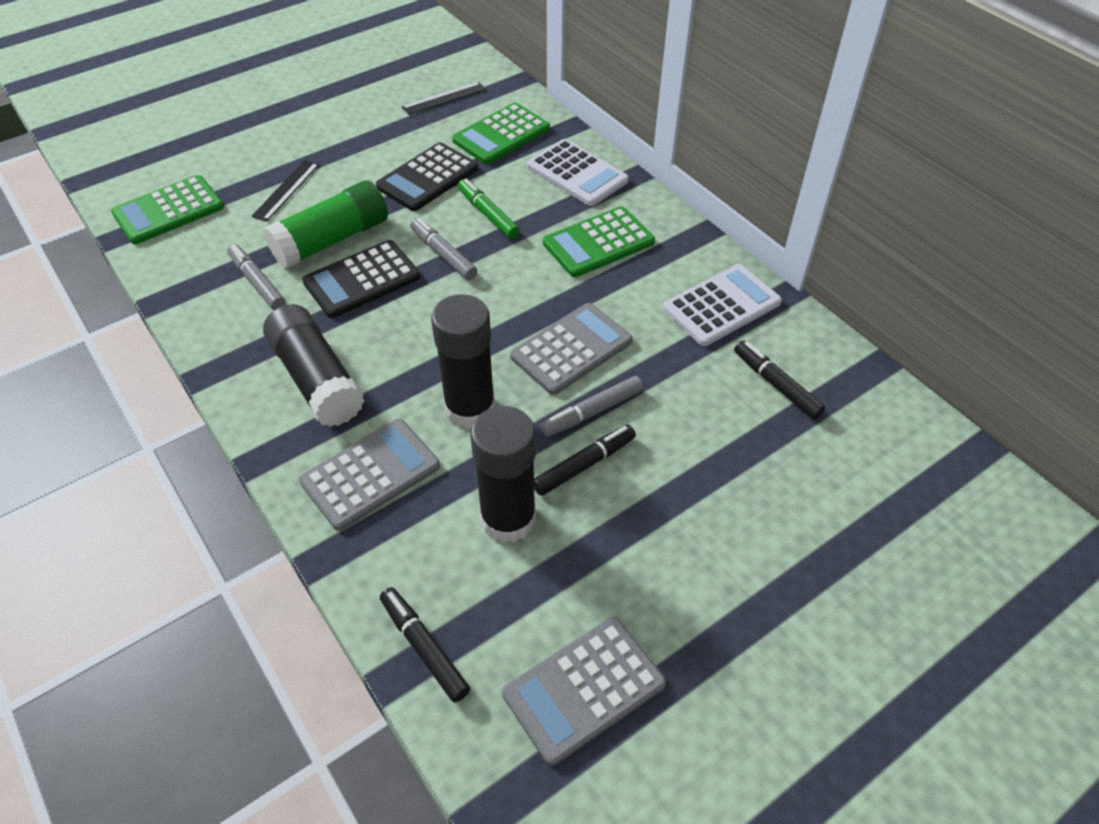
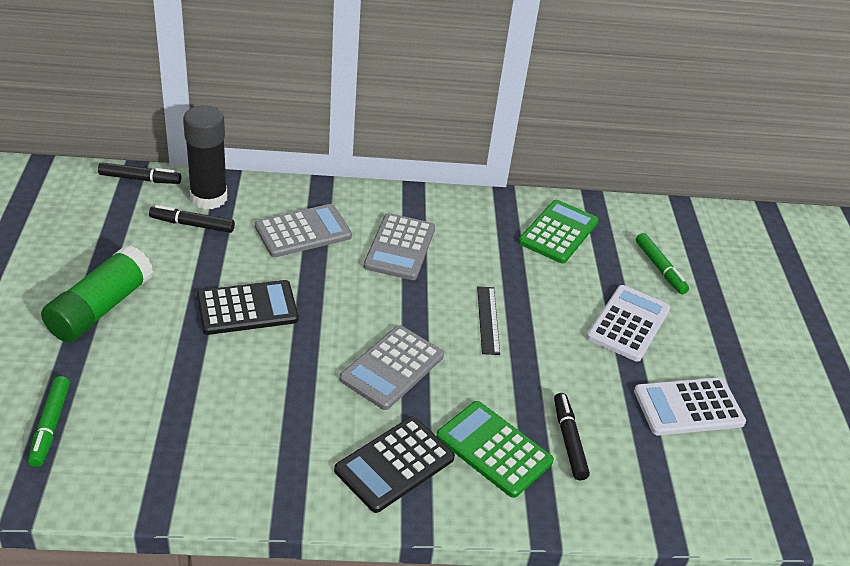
black glue stick: [263,304,364,427] [431,294,495,428] [470,406,536,543] = 3 -> [183,106,227,209] = 1
black ruler: [252,160,319,221] [402,82,486,115] = 2 -> [477,286,500,355] = 1
green calculator: [111,175,224,244] [452,103,550,164] [543,206,655,277] = 3 -> [436,401,554,498] [518,200,599,263] = 2
green marker: [458,179,520,239] = 1 -> [28,376,70,467] [636,233,689,294] = 2
grey marker: [227,244,286,310] [410,218,477,280] [541,376,643,437] = 3 -> none = 0

